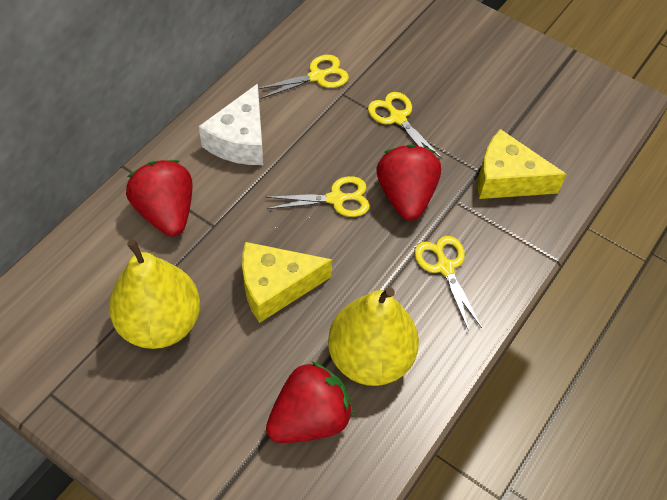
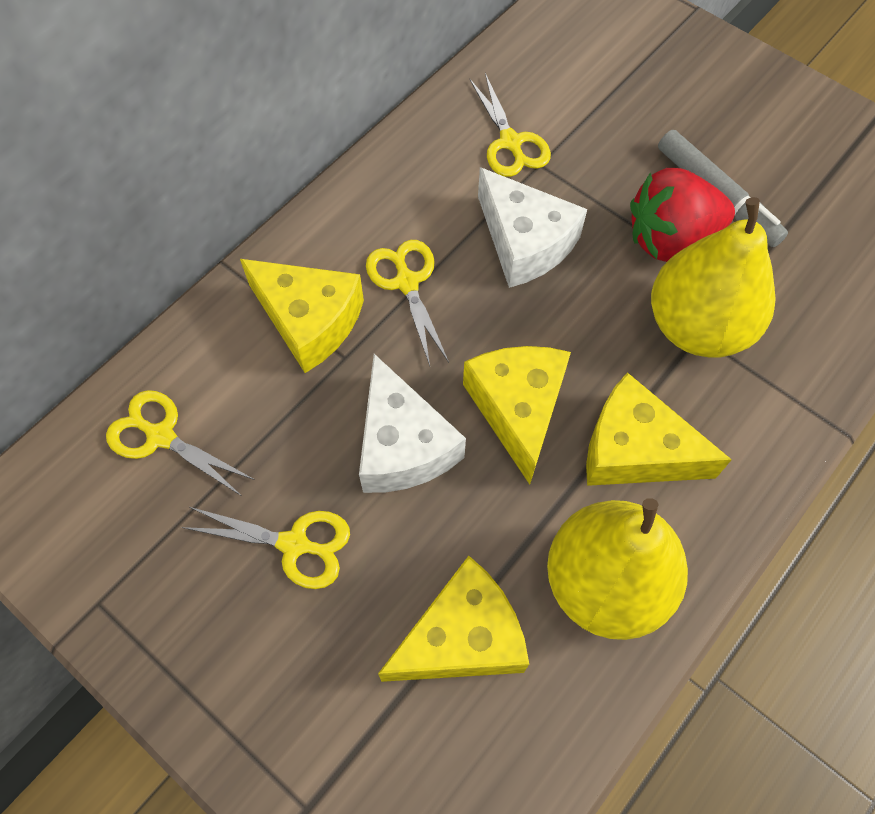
grey marker: none = 0 -> [658,130,788,247] = 1
red strawberry: [126,160,193,236] [266,362,353,443] [377,144,441,221] = 3 -> [630,168,735,262] = 1
white cheese: [199,84,263,165] = 1 -> [359,354,466,493] [478,167,587,288] = 2
yellow cheese: [242,242,332,323] [478,129,567,199] = 2 -> [240,259,364,373] [378,556,529,682] [463,346,571,485] [586,372,732,486] = 4

